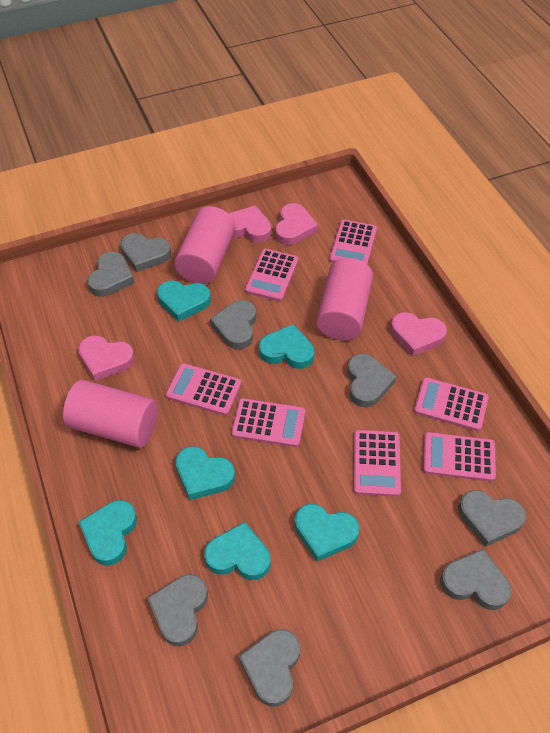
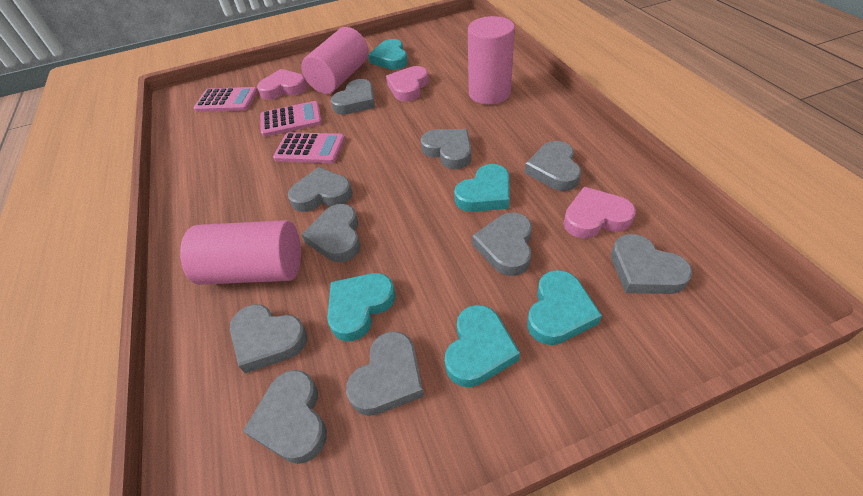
grey heart: [87,252,135,297] [120,233,171,272] [147,574,208,646] [210,300,256,349] [239,629,300,707] [347,354,396,407] [440,549,511,610] [458,490,526,547] = 8 -> [230,304,307,373] [243,370,327,464] [288,167,353,212] [301,204,361,262] [331,79,375,115] [346,331,424,416] [420,129,471,169] [472,212,532,276] [525,141,581,191] [611,234,692,294] = 10
pink calculator: [166,363,241,416] [231,398,305,447] [245,249,299,301] [329,220,377,264] [354,430,401,497] [414,377,489,431] [423,432,496,482] = 7 -> [194,87,258,112] [260,101,322,137] [273,132,345,163] = 3
pink heart: [78,335,135,381] [229,205,271,243] [275,203,318,245] [390,312,447,356] = 4 -> [257,69,307,100] [386,66,429,101] [564,187,636,238] = 3
turquoise heart: [79,500,137,566] [157,280,211,322] [175,446,235,500] [204,522,271,580] [259,324,314,369] [295,504,359,561] = 6 -> [327,273,396,341] [368,39,408,70] [445,305,520,387] [454,164,510,212] [527,270,602,345] = 5

